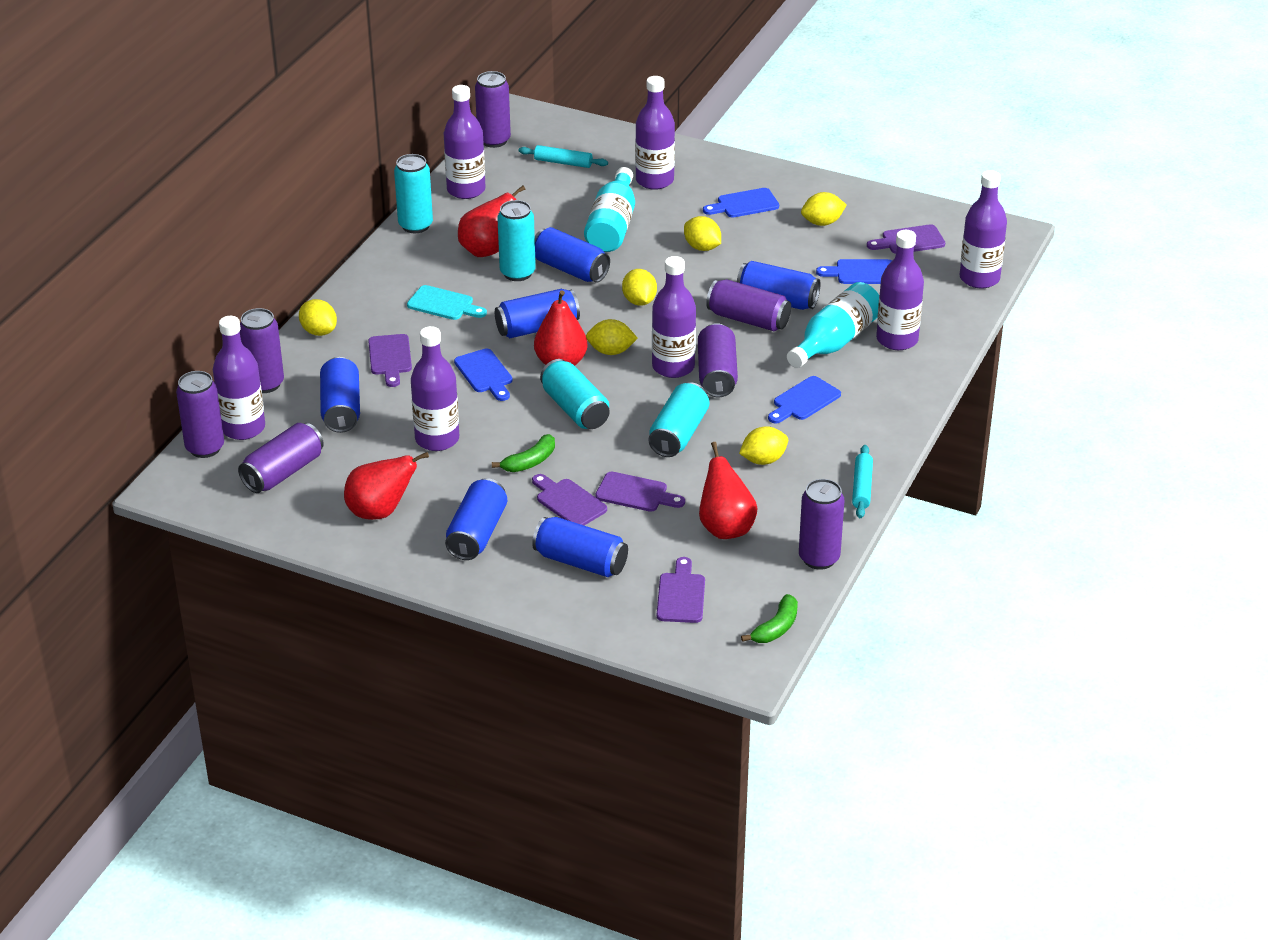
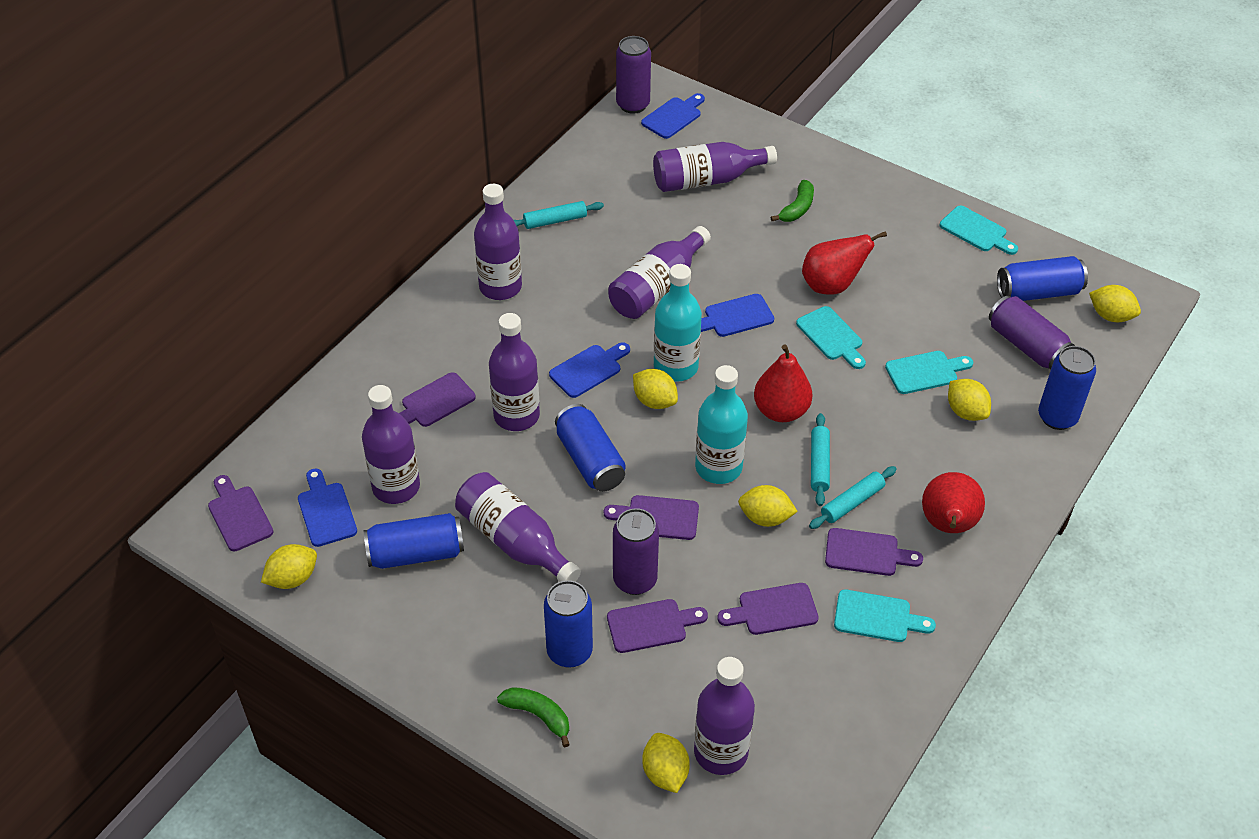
blue can: [320,357,360,433] [445,478,507,560] [495,289,580,338] [532,517,628,577] [535,227,610,283] [737,261,821,310] = 6 -> [364,513,464,569] [544,580,593,668] [555,404,626,492] [997,256,1088,301] [1038,346,1096,430] = 5
purple can: [176,371,224,458] [238,423,324,493] [240,308,284,393] [475,71,511,148] [698,323,738,397] [706,279,791,331] [799,479,845,570] = 7 -> [613,508,659,595] [616,36,651,114] [989,296,1075,369] = 3
purple cutting board: [368,334,412,387] [532,474,607,526] [595,471,685,512] [657,557,705,623] [867,224,945,254] = 5 -> [208,475,274,551] [399,372,476,427] [604,495,699,540] [607,599,708,653] [717,583,819,635] [825,528,923,576] = 6
red pear: [344,452,429,520] [458,186,525,257] [534,290,588,366] [699,442,758,539] = 4 -> [754,344,812,422] [802,231,887,295] [922,472,985,533] = 3
turquoise can: [394,154,433,233] [497,200,536,281] [540,359,610,429] [649,382,709,457] = 4 -> none = 0
turquoise cutting board: [407,285,487,320] = 1 -> [796,306,866,369] [834,589,936,642] [885,351,973,394] [940,205,1018,255] = 4
turquoise rolling pin: [519,145,608,168] [852,445,873,518] = 2 -> [514,201,604,229] [809,466,897,529] [811,413,830,506] = 3

